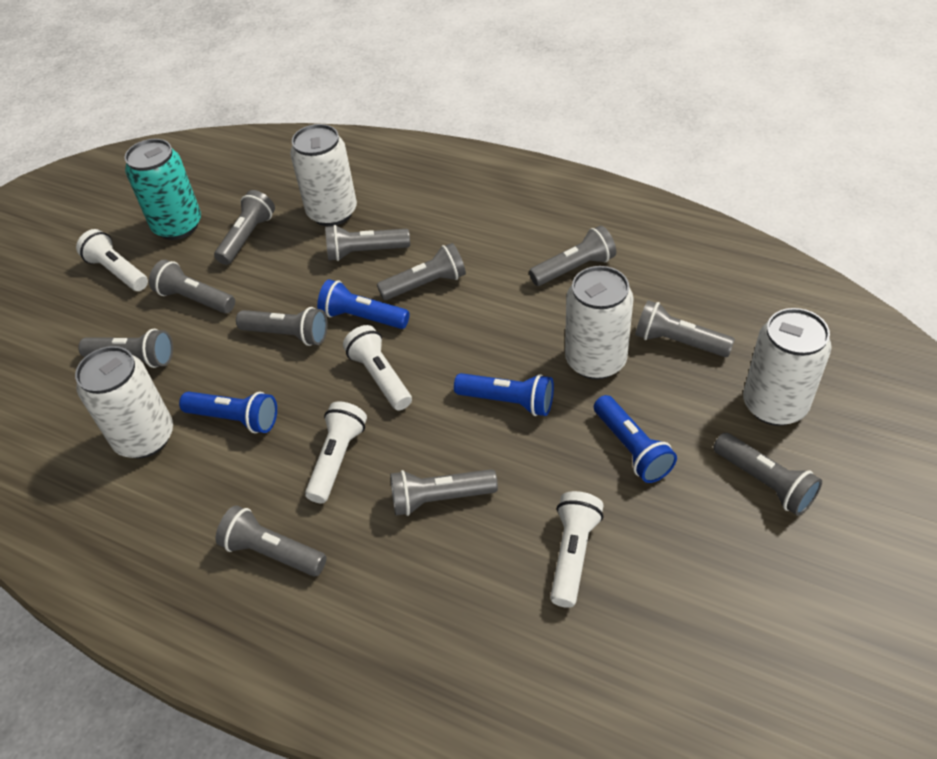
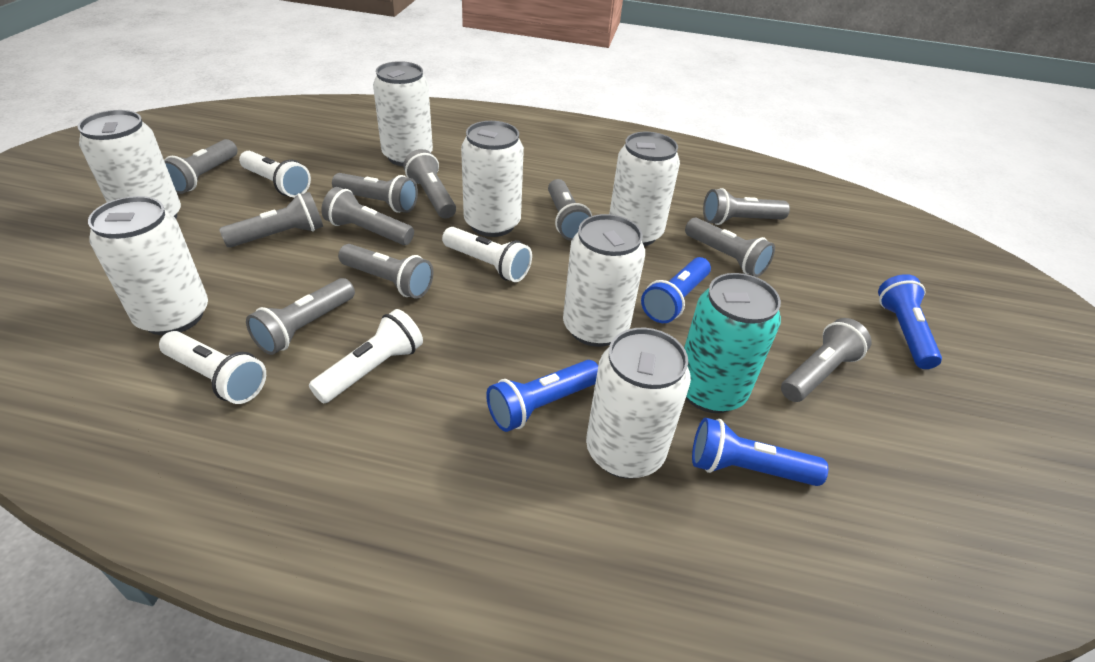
white can: [75,346,173,458] [290,124,357,226] [565,266,634,380] [743,308,832,426] = 4 -> [78,110,181,219] [88,196,208,335] [373,61,433,166] [461,121,524,237] [563,214,645,347] [586,328,691,479] [609,132,680,246] = 7

